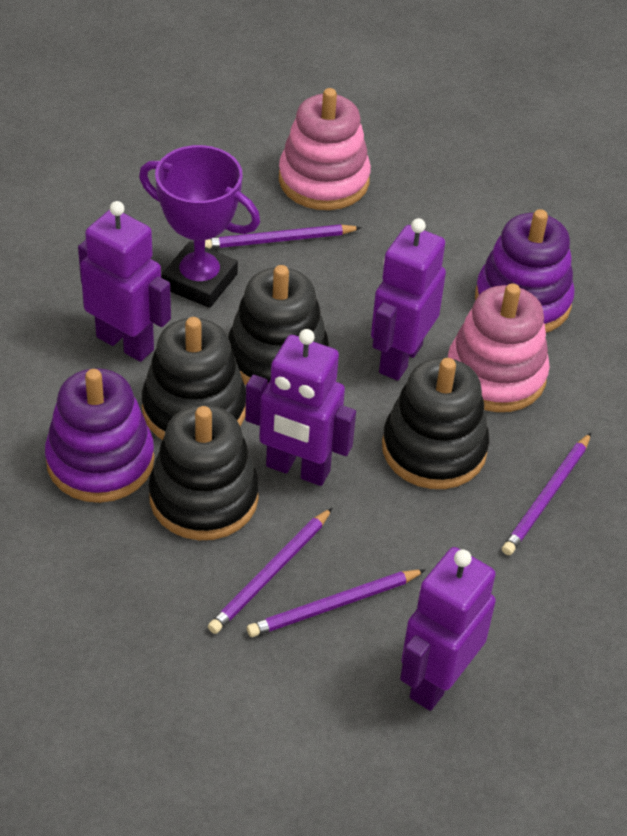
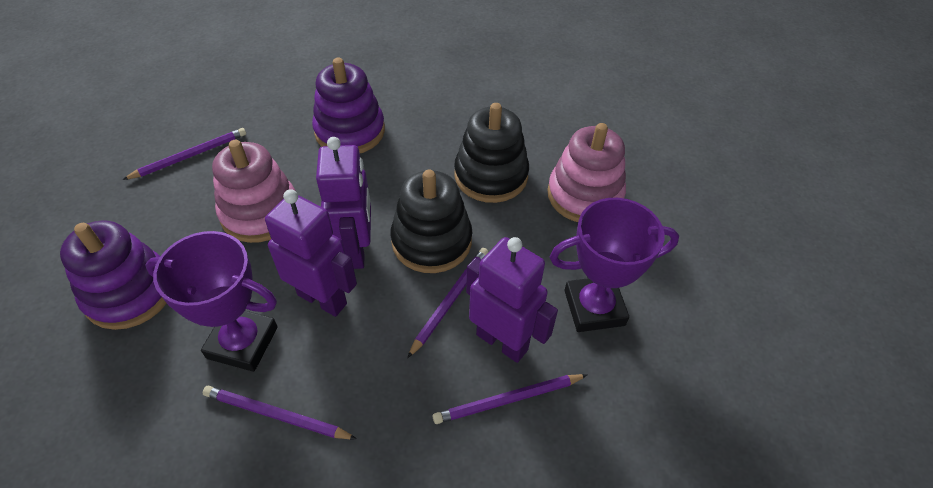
black stacking toy: [142,317,246,440] [149,405,259,540] [228,265,329,385] [382,358,490,489] = 4 -> [391,170,472,273] [454,103,529,203] = 2
purple robot: [78,201,171,362] [245,329,356,486] [371,218,446,381] [400,547,496,711] = 4 -> [265,189,357,317] [316,137,371,269] [466,237,558,363] = 3
purple trophy: [139,145,260,308] = 1 -> [145,231,278,372] [549,198,679,332] = 2

